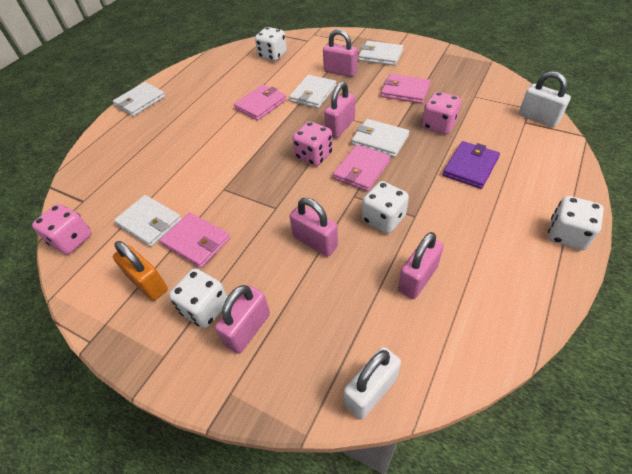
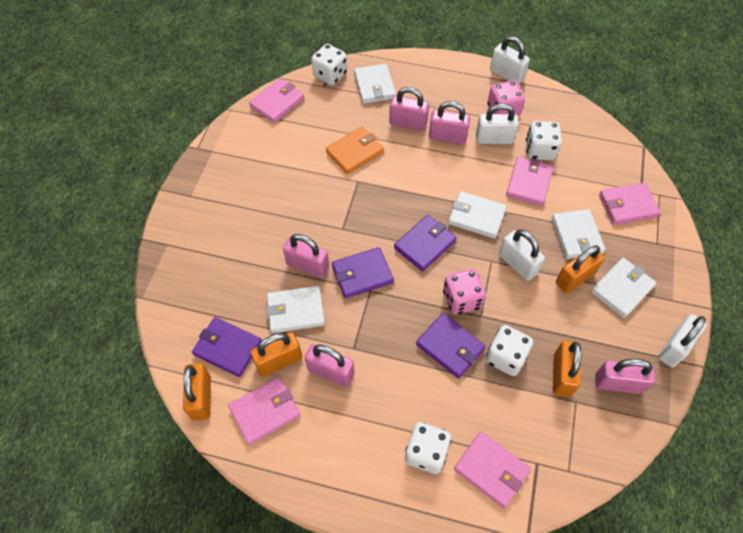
orange padlock: [113,241,168,301] = 1 -> [183,363,211,421] [251,332,302,377] [553,340,581,397] [556,245,605,293] = 4
orange wallet: none = 0 -> [326,127,384,174] = 1
pink dice: [32,204,92,255] [292,121,333,166] [422,92,461,134] = 3 -> [443,269,486,315] [488,80,525,116] = 2
pink wallet: [160,212,230,268] [234,85,286,121] [333,145,390,192] [381,74,431,104] = 4 -> [228,377,300,445] [249,78,304,123] [454,431,531,508] [506,157,554,206] [599,183,661,225] = 5
purple wallet: [443,141,500,189] = 1 -> [192,317,262,377] [332,247,394,298] [394,215,457,271] [416,313,486,379] = 4
white padlock: [344,347,401,420] [519,71,571,127] = 2 -> [476,103,519,144] [490,36,530,85] [499,229,545,281] [658,314,707,367] = 4

